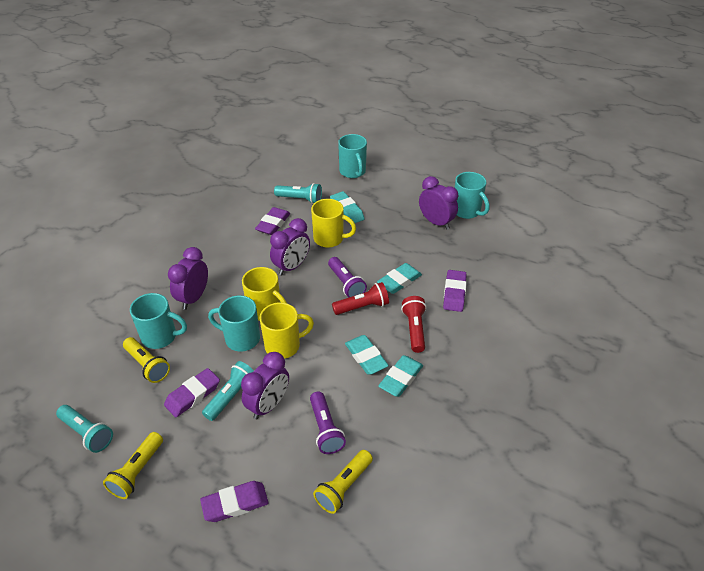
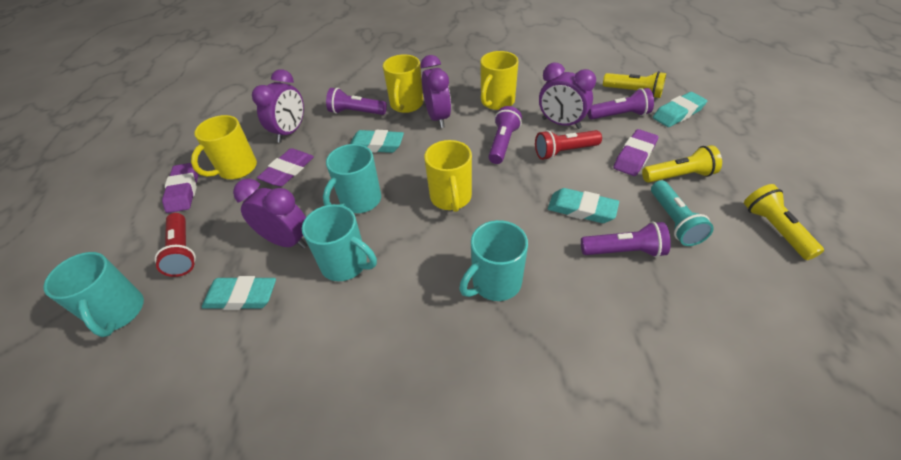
purple eraser: [164,368,220,417] [200,481,269,522] [255,207,290,235] [443,270,467,312] = 4 -> [162,163,199,213] [257,148,314,187] [613,129,658,176] = 3
purple flashlight: [310,391,346,454] [328,257,367,298] = 2 -> [326,88,387,115] [488,106,522,164] [581,222,671,258] [587,88,654,120] = 4
turquoise flashlight: [56,405,113,453] [202,361,254,421] [274,183,322,204] = 3 -> [651,180,714,246] = 1
yellow mug: [242,267,287,321] [259,302,314,359] [311,199,356,248] = 3 -> [191,115,257,179] [383,54,423,113] [424,140,472,212] [480,51,518,110] = 4

